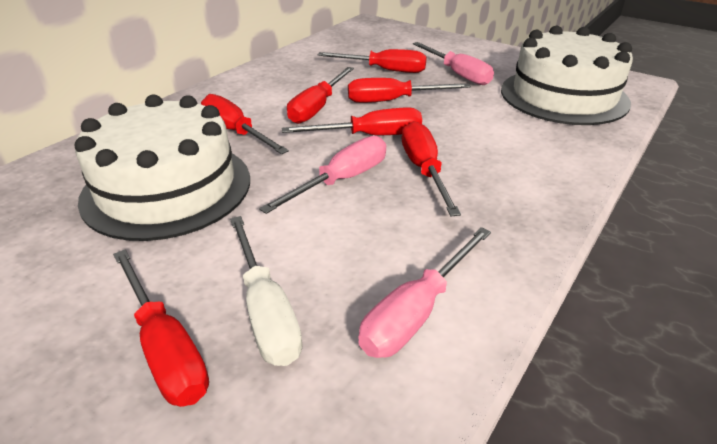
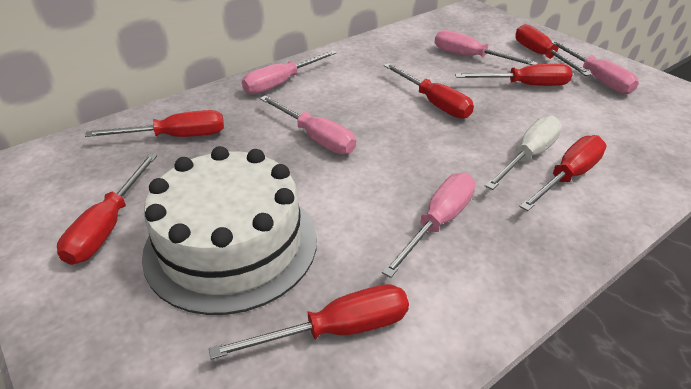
pink screwdriver: [259,136,386,214] [358,227,491,358] [413,42,494,85] = 3 -> [242,50,337,94] [260,96,356,154] [382,173,476,278] [435,30,538,65] [552,40,639,94] = 5
white cake: [74,95,250,241] [501,26,633,125] = 2 -> [142,146,317,315] = 1

